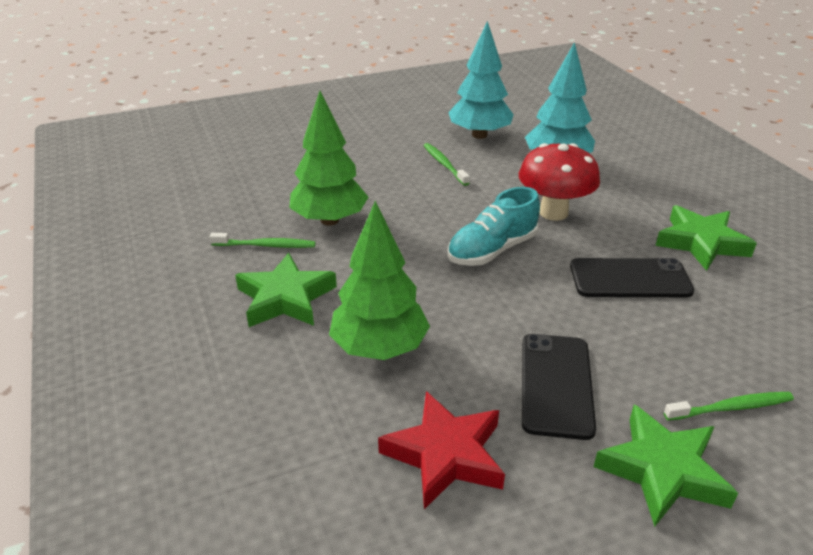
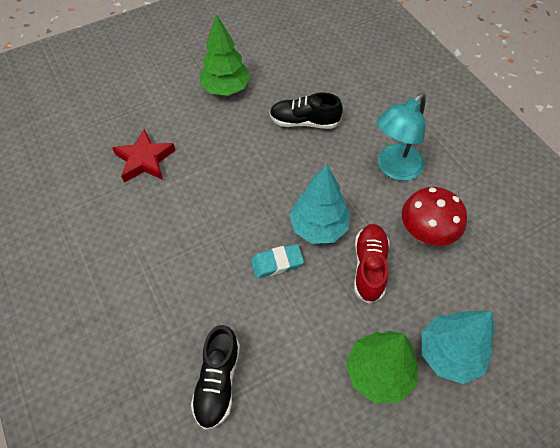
black phone: [522,334,596,440] [570,258,694,297] = 2 -> none = 0
black shoe: none = 0 -> [191,325,240,430] [269,93,343,129] = 2
green star: [235,253,337,327] [593,405,738,527] [655,205,757,271] = 3 -> none = 0
green toothbrush: [210,233,315,248] [423,143,470,186] [664,392,794,421] = 3 -> none = 0
red shoe: none = 0 -> [354,224,390,304] = 1
turquoise eraser: none = 0 -> [251,244,304,278] = 1
turquoise lamp: none = 0 -> [377,93,426,181] = 1
turquoise shoe: [447,187,540,266] = 1 -> none = 0

